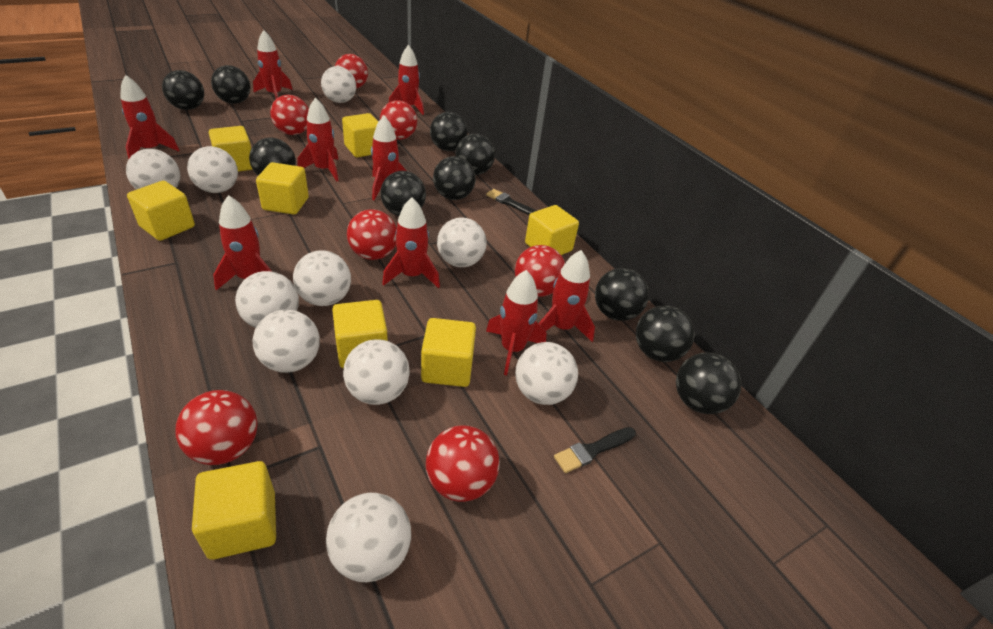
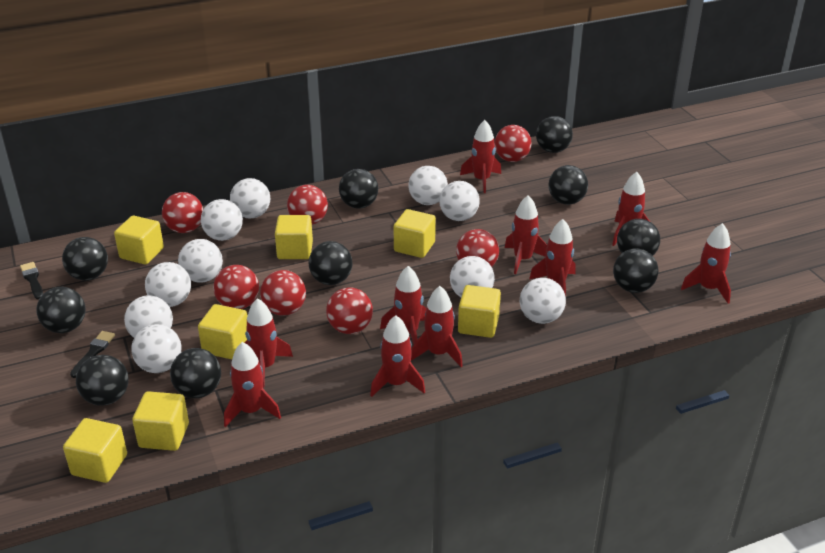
red rocket: [121,75,180,159] [213,195,272,290] [253,30,293,99] [298,97,339,182] [371,116,407,200] [382,197,440,288] [389,45,424,115] [486,270,546,375] [539,250,595,342] = 9 -> [224,342,281,427] [244,298,293,387] [370,315,425,397] [380,266,426,344] [411,286,463,367] [460,120,501,193] [505,195,547,274] [529,219,576,296] [612,172,649,246] [681,223,731,304] = 10
yellow cube: [127,181,195,241] [192,461,276,560] [209,126,253,172] [256,162,309,215] [332,300,388,368] [342,113,378,158] [421,318,476,387] [525,205,579,255] = 8 -> [63,418,127,483] [114,216,164,264] [132,391,189,451] [198,304,247,359] [275,215,313,259] [394,209,436,258] [458,285,501,338] = 7

